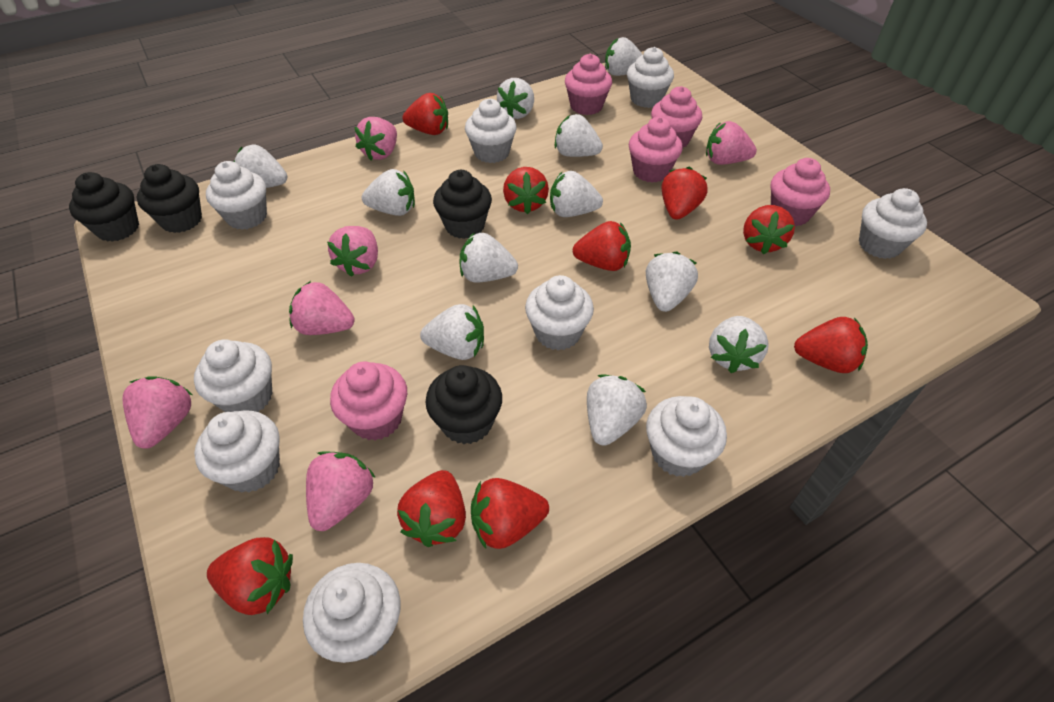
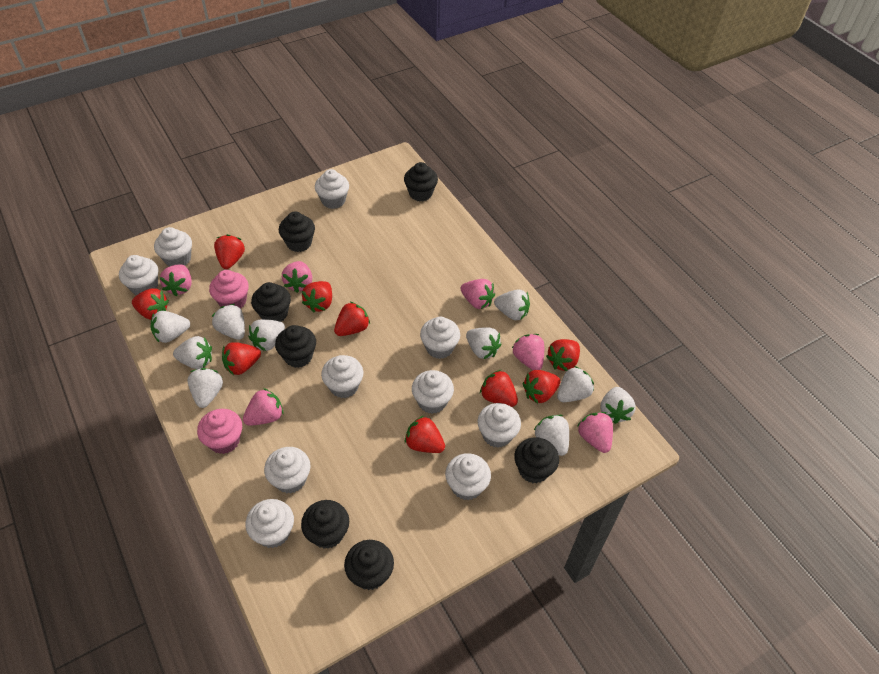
black cupcake: [69,172,139,242] [137,164,202,233] [425,365,502,444] [433,170,492,239] = 4 -> [251,282,291,322] [275,325,316,368] [279,212,315,252] [301,500,349,549] [344,540,394,590] [404,162,438,202] [514,437,559,483] = 7
pink cupcake: [330,362,407,440] [565,54,612,115] [629,117,683,183] [651,86,702,148] [771,158,830,226] = 5 -> [197,409,242,454] [209,270,249,309] = 2
white cupcake: [194,339,272,412] [194,410,280,493] [206,161,267,230] [303,563,400,663] [465,99,517,163] [525,275,594,350] [627,47,674,108] [646,396,727,477] [859,188,927,259] = 9 -> [119,255,158,295] [154,227,192,267] [246,499,294,548] [264,447,311,494] [315,169,349,209] [321,355,363,398] [412,370,454,414] [420,317,460,359] [445,453,491,500] [477,403,521,448] = 10
white strawberry: [234,145,287,188] [362,169,415,216] [420,304,484,360] [460,232,518,283] [497,78,534,119] [550,171,603,217] [554,114,603,157] [587,374,647,446] [605,37,643,76] [646,251,698,312] [709,316,769,373] = 11 -> [151,311,190,343] [173,336,212,369] [187,368,223,408] [212,304,245,340] [249,319,285,351] [466,327,501,359] [494,289,530,320] [534,415,569,456] [557,366,594,402] [601,387,636,424] = 10

